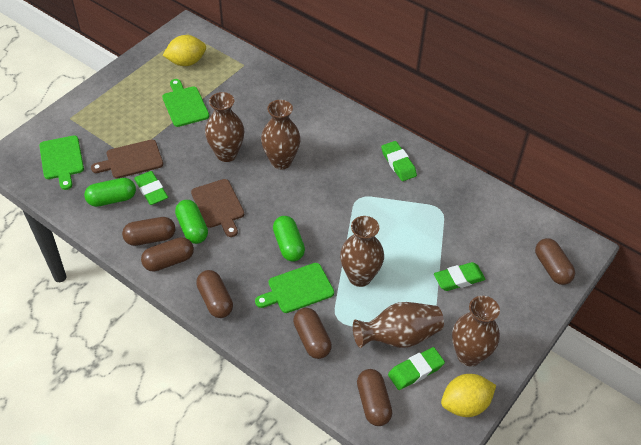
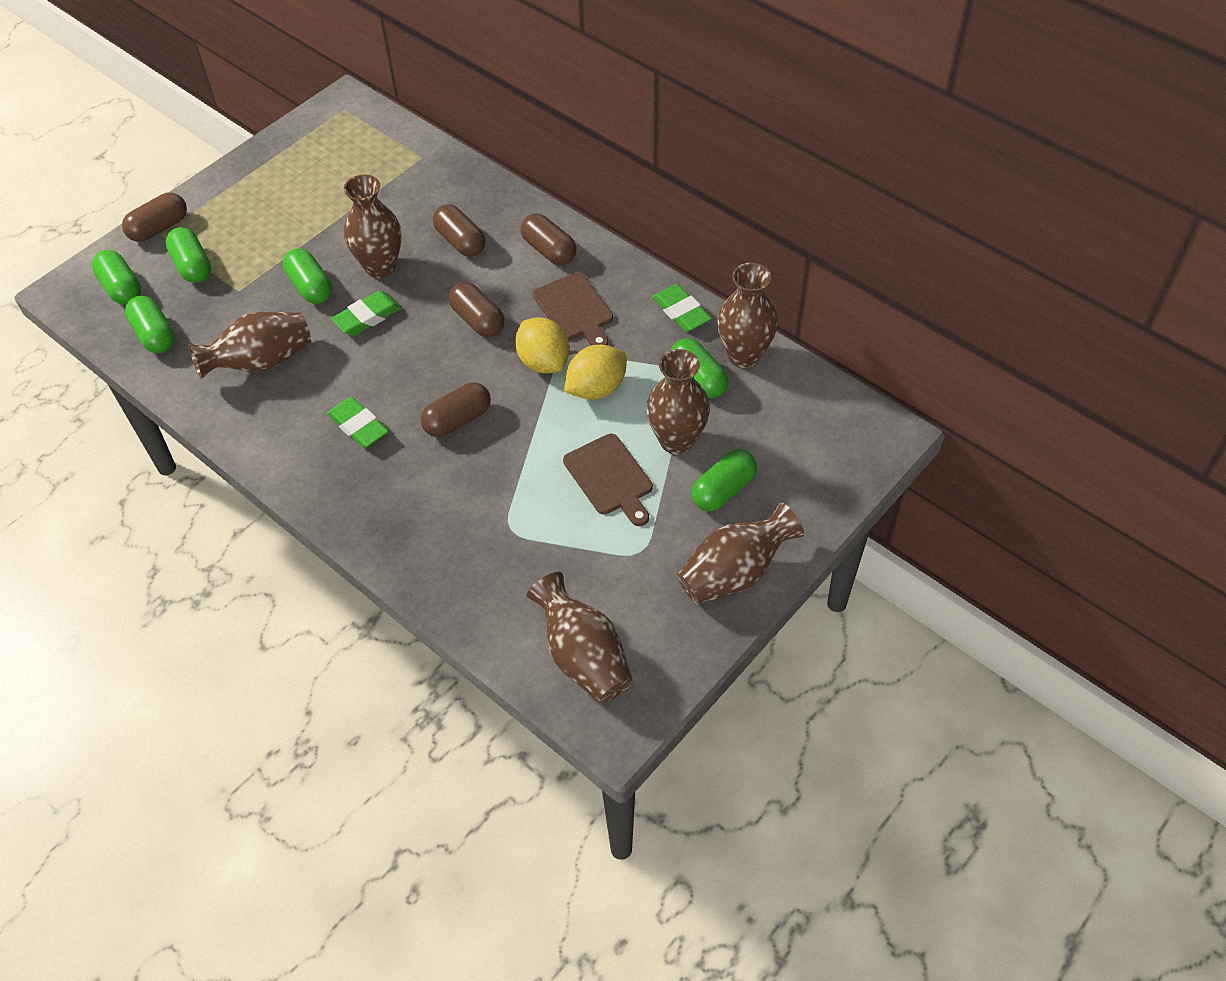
brown capsule: [122,217,175,246] [141,237,194,272] [196,270,233,318] [293,308,332,359] [357,369,392,426] [535,238,575,285] = 6 -> [122,192,187,242] [421,382,491,437] [433,204,485,257] [448,282,505,337] [521,213,577,265] = 5
brown vase: [205,92,244,162] [261,100,301,169] [340,216,384,287] [353,302,444,348] [452,296,500,366] = 5 -> [188,312,311,379] [344,175,402,278] [527,572,633,703] [646,349,710,455] [677,502,804,605] [717,263,778,368] = 6
green capsule: [84,178,136,207] [175,200,208,244] [273,216,305,262] = 3 -> [92,250,141,305] [125,296,175,353] [165,227,211,283] [283,248,332,304] [671,338,729,398] [691,449,757,511] = 6
green cutting board: [39,135,84,190] [162,79,209,127] [255,263,334,313] = 3 -> none = 0
green eraser: [134,171,168,205] [381,141,417,181] [388,347,445,390] [434,262,486,291] = 4 -> [327,397,389,448] [331,291,402,336] [652,284,712,332] = 3

